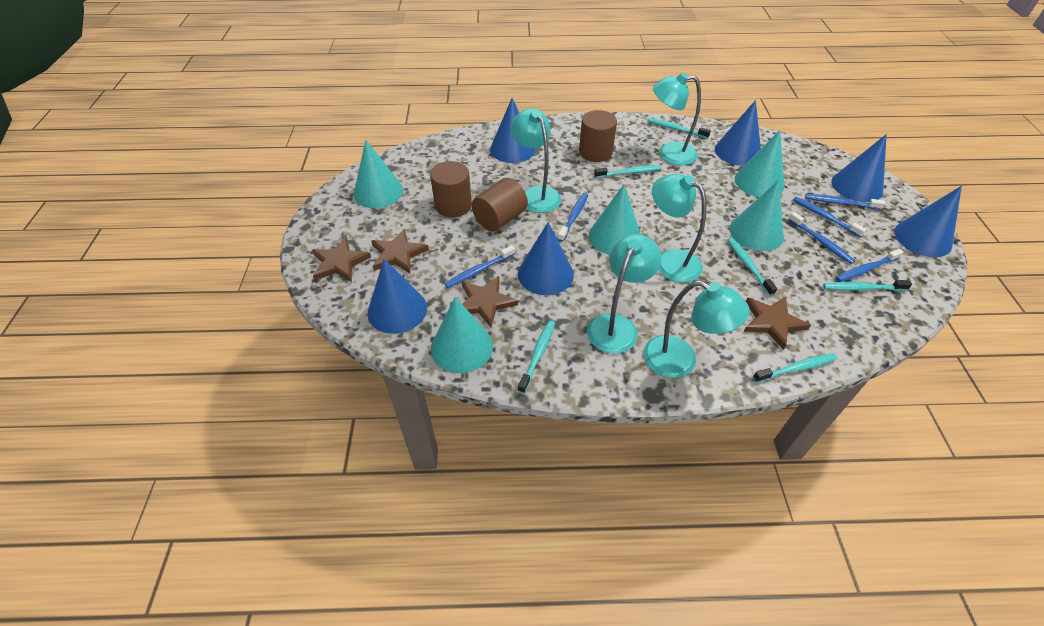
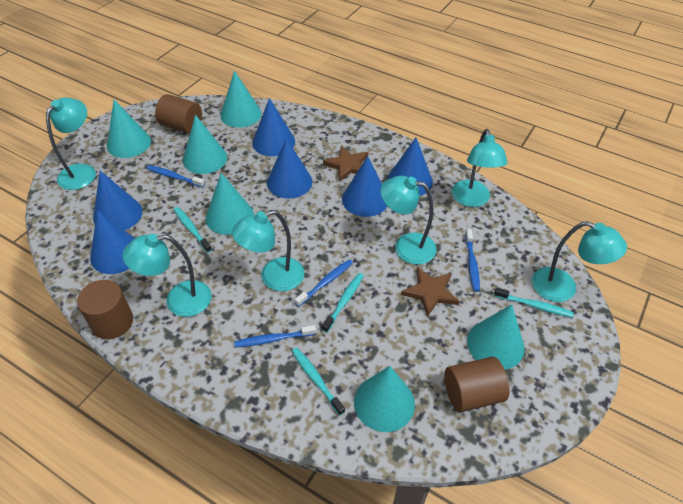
blue toothbrush: [445,245,515,288] [558,193,588,242] [789,212,855,264] [793,197,867,237] [805,194,885,210] [836,249,904,282] = 6 -> [147,165,205,188] [234,325,316,347] [295,260,353,307] [465,229,480,292] = 4
brown star: [312,237,371,282] [371,229,429,273] [462,276,518,327] [744,297,811,350] = 4 -> [323,146,368,182] [401,267,460,317] = 2
turquoise cone: [354,140,403,208] [431,297,493,373] [589,184,640,255] [730,180,784,251] [735,130,784,197] = 5 -> [107,100,151,158] [183,115,227,174] [206,173,254,235] [220,71,262,128] [354,366,415,432] [467,304,525,369] = 6
turquoise lamp: [510,108,561,213] [587,234,662,354] [643,280,750,378] [652,174,707,283] [653,73,701,165] = 5 -> [46,97,96,190] [122,234,212,317] [232,210,304,291] [380,176,437,265] [452,129,508,207] [532,221,627,302] = 6
turquoise toothbrush: [518,320,555,394] [594,165,661,178] [647,118,711,139] [727,238,777,296] [753,353,837,383] [823,280,912,291] = 6 -> [174,207,212,253] [292,348,345,415] [322,273,364,332] [494,287,574,318] = 4

